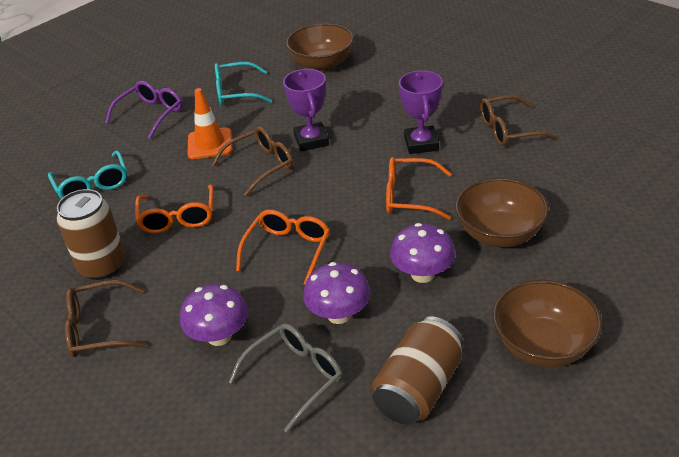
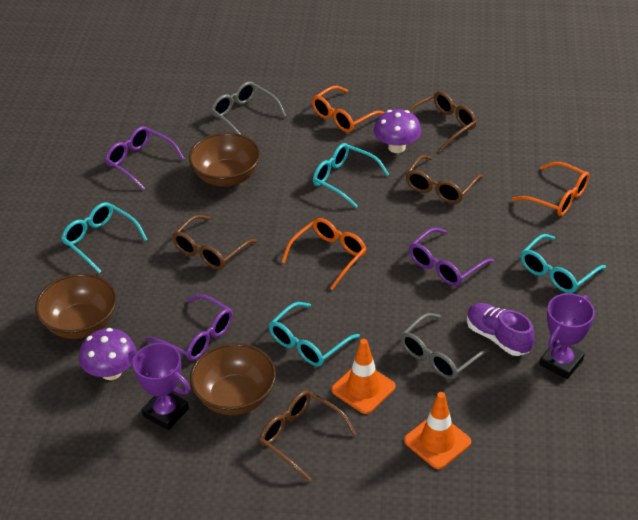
brown can: [56,189,126,280] [372,316,464,425] = 2 -> none = 0
brown glasses: [65,280,147,357] [212,127,293,196] [480,95,558,146] = 3 -> [172,215,257,270] [260,390,357,482] [405,155,483,204] [408,91,476,152] = 4
grey glasses: [229,323,343,432] = 1 -> [211,81,286,134] [401,313,492,379] = 2
orange traffic cone: [188,88,232,159] = 1 -> [331,339,395,414] [404,392,471,469] = 2
purple glasses: [105,81,182,139] = 1 -> [105,126,184,189] [145,295,233,361] [409,227,494,286] = 3
purple mushroom: [180,284,248,346] [303,262,371,324] [390,223,456,283] = 3 -> [79,328,136,380] [374,109,421,153] = 2
purple shoe: none = 0 -> [467,303,535,356] = 1
turquoise glasses: [48,150,127,199] [215,62,272,106] = 2 -> [61,202,148,273] [269,302,360,366] [313,143,389,208] [521,234,606,293] = 4

